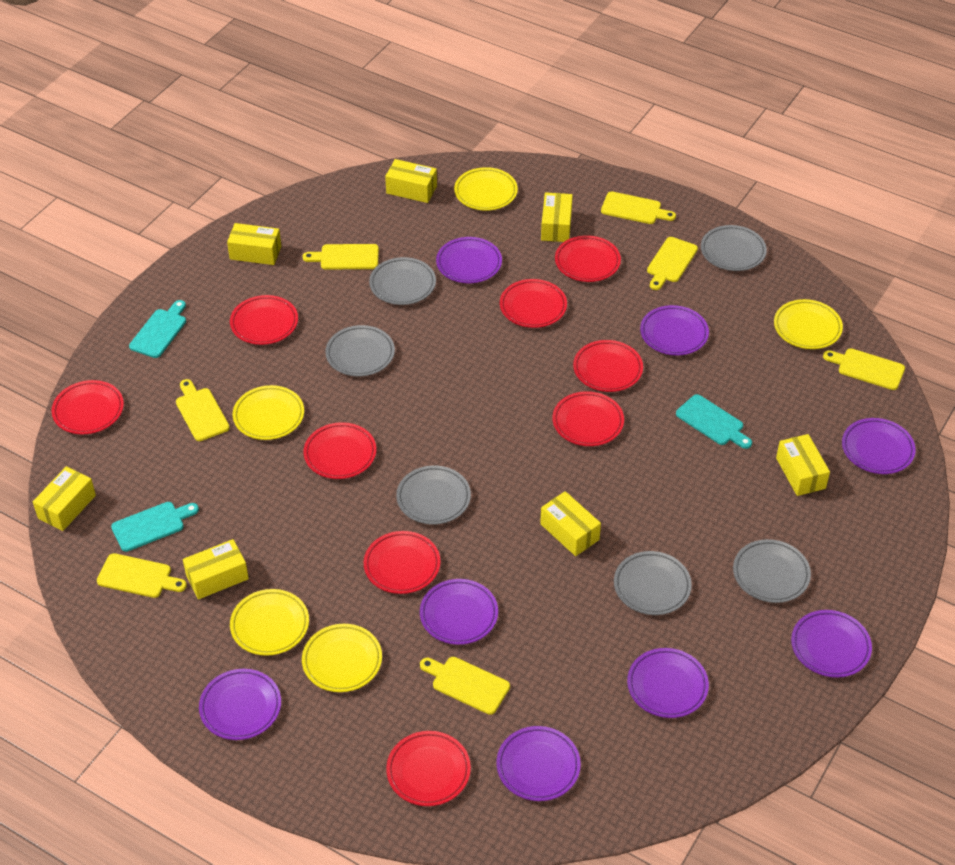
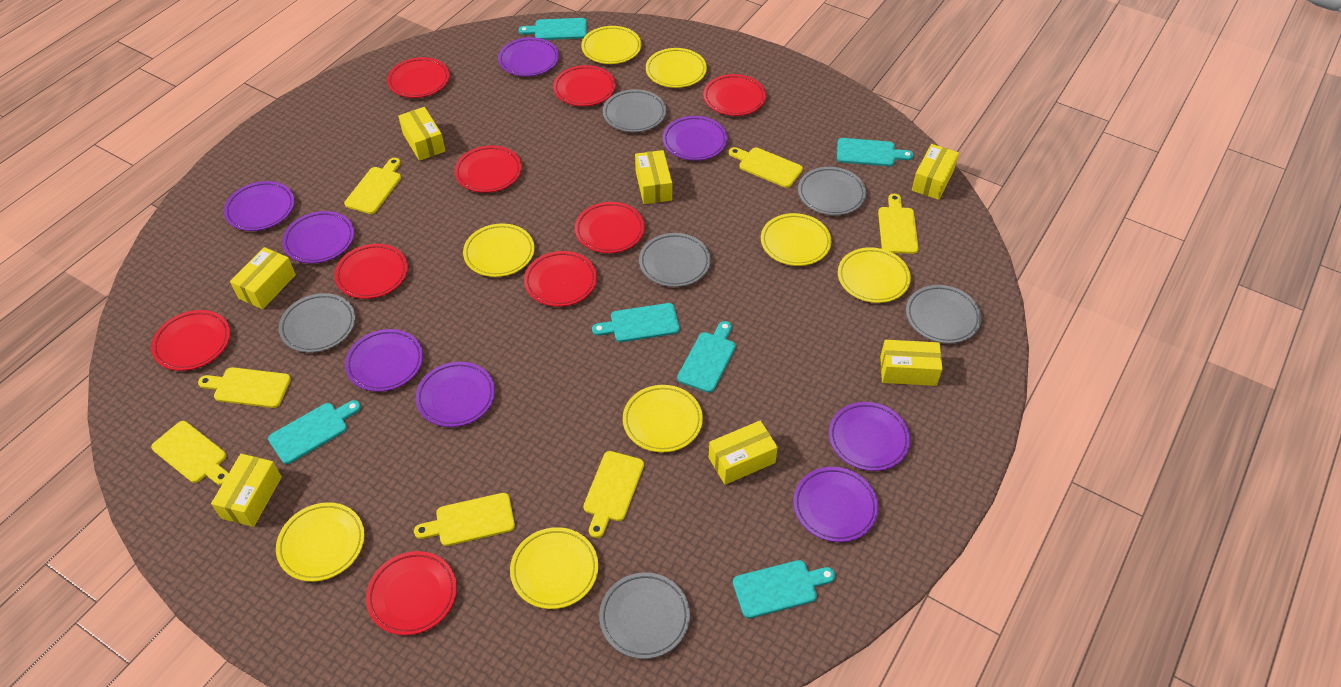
turquoise cutting board: [111,502,199,552] [129,300,186,358] [676,394,752,449] = 3 -> [268,400,361,464] [519,18,587,40] [592,303,680,342] [677,321,736,393] [733,560,836,618] [837,138,914,166] = 6
yellow plate: [230,589,309,656] [233,385,304,440] [302,624,382,692] [454,167,518,211] [774,299,843,349] = 5 -> [276,502,365,582] [463,223,534,277] [510,527,598,609] [581,26,641,64] [623,385,703,452] [646,48,707,88] [761,213,831,266] [838,247,911,303] = 8

